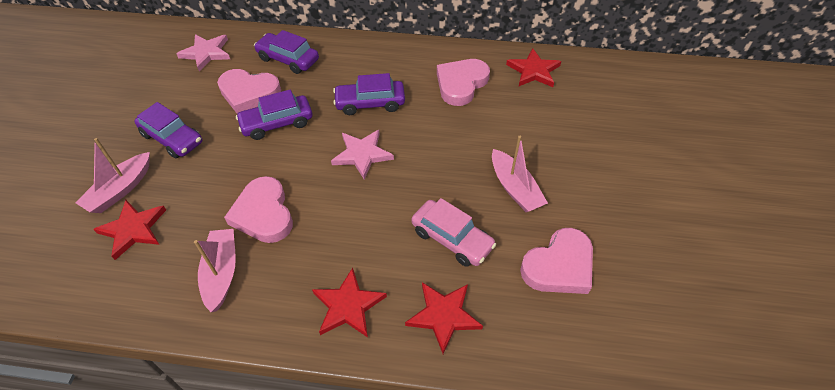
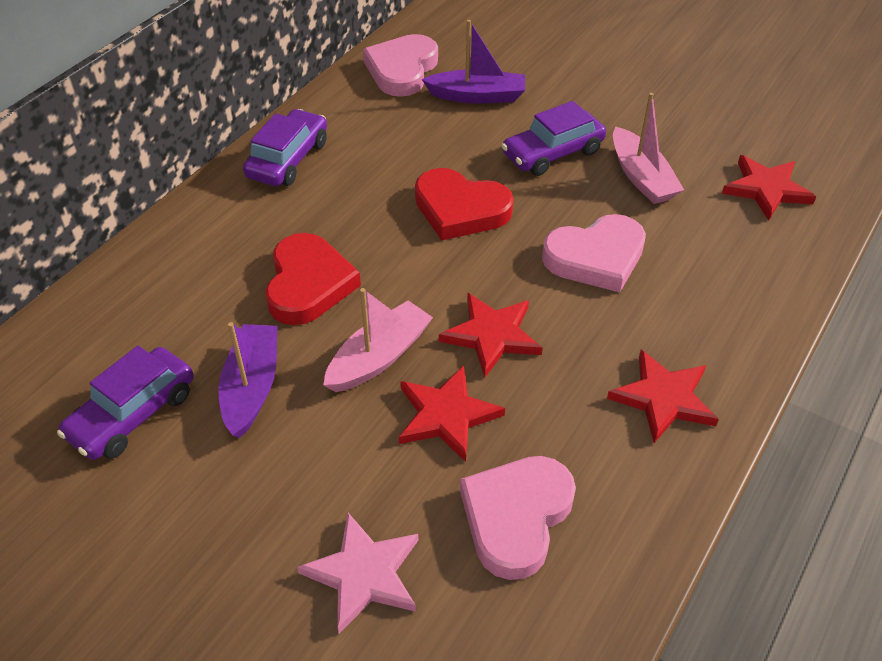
pink boat: [75,138,150,213] [194,229,236,312] [492,136,548,212] = 3 -> [323,288,433,392] [613,93,684,204] = 2
pink car: [411,198,496,267] = 1 -> none = 0
pink heart: [217,69,281,114] [224,176,293,243] [437,59,490,106] [520,228,593,294] = 4 -> [363,34,438,97] [460,456,576,580] [542,214,646,292] = 3
pink star: [176,34,230,71] [331,130,394,179] = 2 -> [297,513,418,633] = 1
purple boat: none = 0 -> [218,322,278,438] [422,20,525,103] = 2
purple car: [134,102,202,158] [236,90,312,140] [254,30,319,74] [333,73,405,115] = 4 -> [57,346,194,460] [243,109,327,186] [502,101,606,176] = 3
red heart: none = 0 -> [265,233,361,325] [415,168,514,240] = 2

